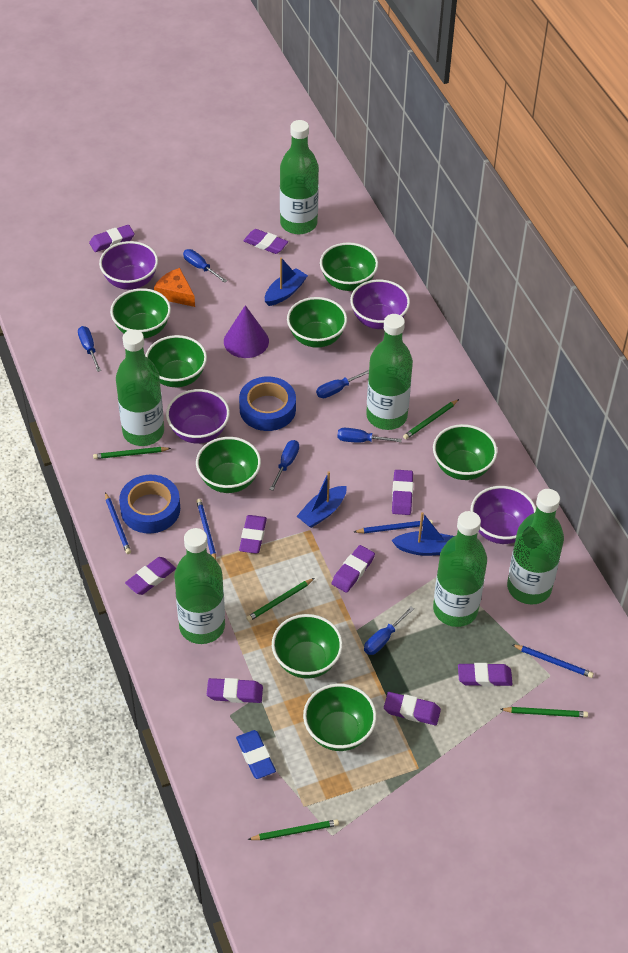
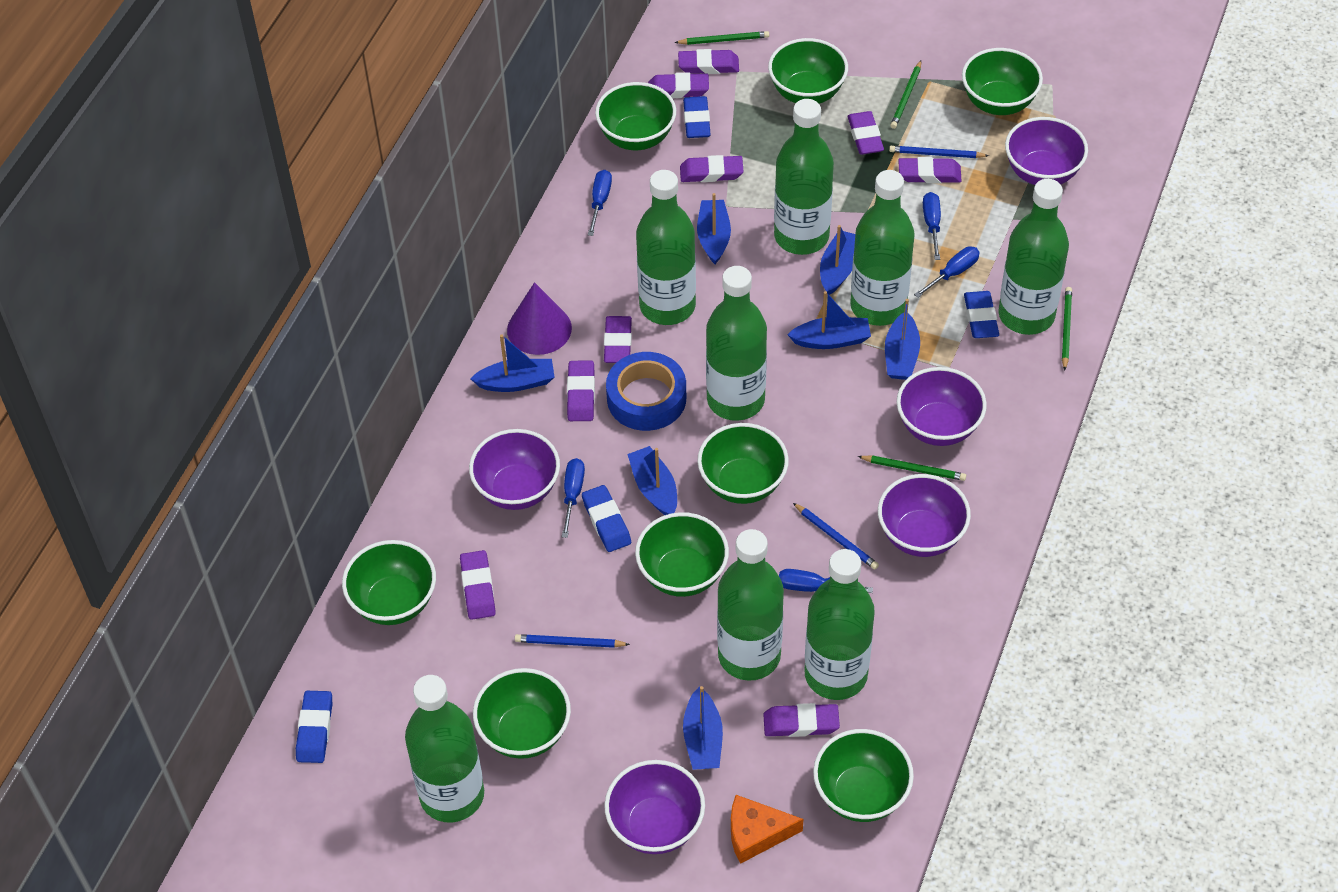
blue boat: [265,257,308,306] [297,471,346,528] [392,512,454,556] = 3 -> [471,335,555,392] [627,446,677,515] [683,686,723,770] [697,193,731,264] [787,291,871,349] [820,225,855,295] [885,299,920,380] = 7
blue eraser: [236,730,276,779] = 1 -> [296,691,332,763] [582,485,631,552] [683,96,711,138] [964,291,999,338] = 4
blue pencil: [105,492,131,554] [196,499,216,560] [354,520,433,533] [512,644,594,678] = 4 -> [515,634,630,648] [793,503,879,570] [889,146,989,158] = 3
blue screwdriver: [78,326,101,372] [183,249,227,283] [269,440,299,491] [316,370,369,398] [337,428,402,443] [364,607,414,655] = 6 -> [562,458,585,538] [588,170,612,236] [779,569,873,593] [914,246,980,298] [923,192,941,260] = 5
blue tape: [119,475,180,533] [239,376,296,431] = 2 -> [606,352,686,431] = 1
green bottle: [116,329,164,446] [174,528,225,644] [280,120,319,234] [366,314,413,430] [433,511,487,627] [507,489,564,605] = 6 -> [405,675,484,822] [636,170,696,325] [706,266,767,421] [717,529,784,681] [774,99,834,255] [804,549,875,700] [850,170,915,326] [998,179,1069,335] = 8
green pencil: [93,447,171,459] [246,578,315,622] [248,819,339,840] [403,399,459,439] [500,707,588,717] = 5 -> [674,31,769,45] [857,455,966,481] [890,60,921,129] [1062,287,1072,371] = 4
purple bowl: [99,241,158,290] [166,389,230,444] [350,279,410,329] [470,486,536,544] = 4 -> [469,429,560,510] [604,760,705,854] [878,474,971,557] [897,367,987,446] [1005,117,1088,185] = 5

